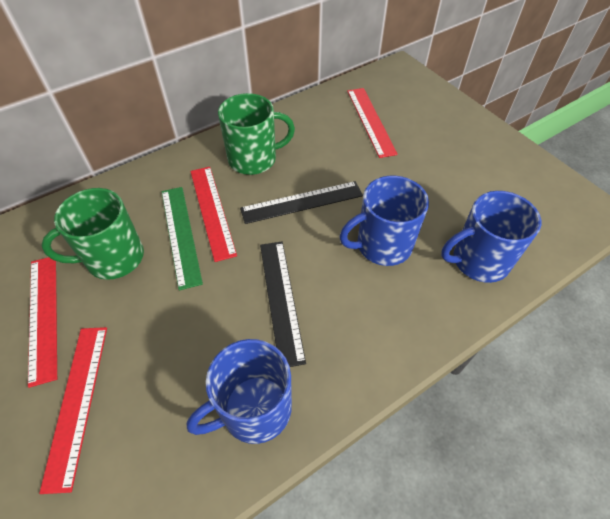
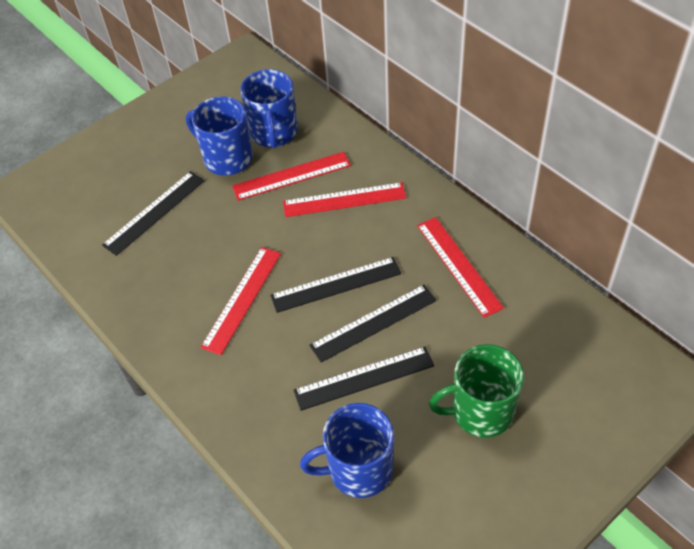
black ruler: [240,181,363,224] [260,242,306,367] = 2 -> [102,171,205,256] [270,257,401,313] [294,347,434,411] [309,285,437,363] = 4
green mug: [41,188,144,280] [218,93,295,175] = 2 -> [429,344,524,438] = 1
green ruler: [162,187,203,290] = 1 -> none = 0

